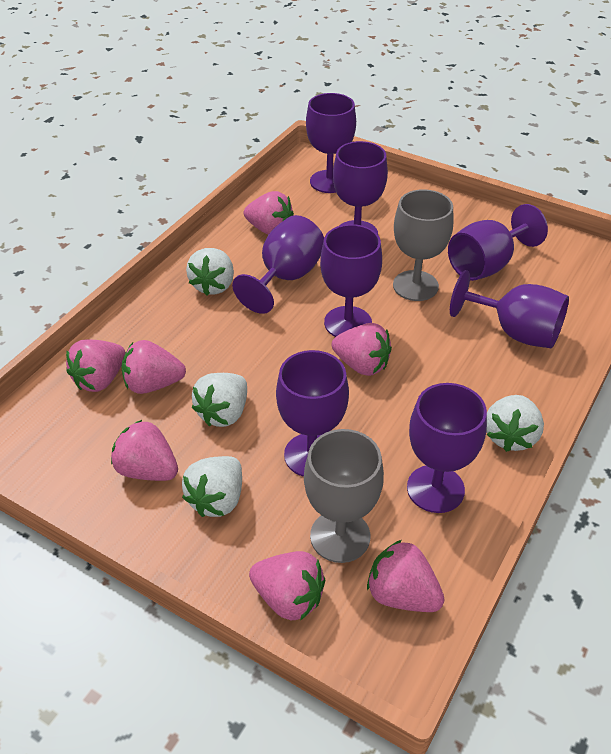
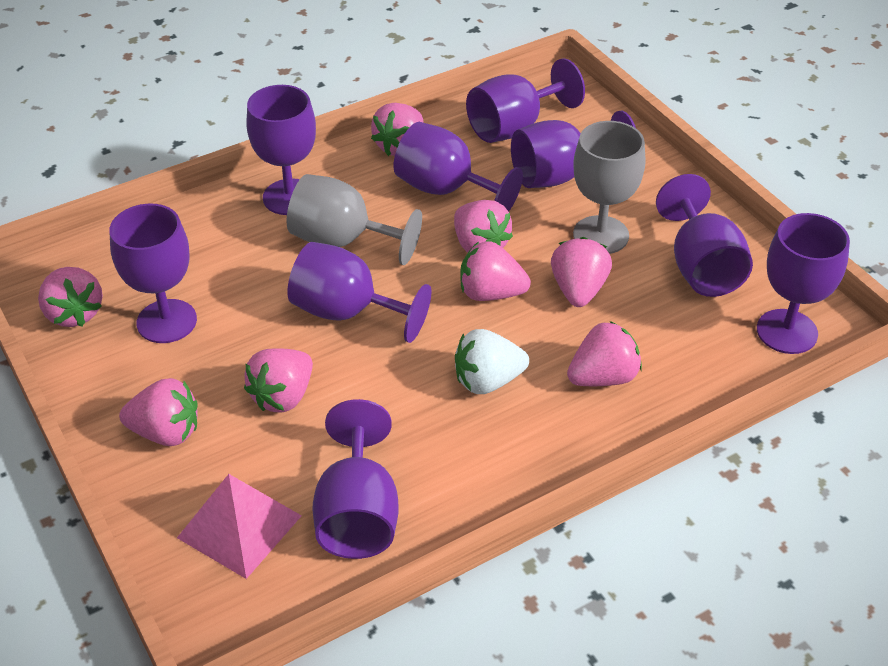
pink pyramid: none = 0 -> [177,474,302,579] = 1
pink strawberry: [66,340,126,392] [111,420,178,481] [121,340,186,394] [244,191,294,235] [249,551,325,621] [332,323,392,376] [367,540,445,612] = 7 -> [38,267,103,327] [119,378,198,446] [244,349,313,413] [371,103,424,156] [454,200,513,253] [460,241,531,301] [551,237,612,307] [567,321,642,386] = 8
purple goblet: [232,215,324,314] [276,350,349,477] [306,93,356,193] [320,224,382,337] [333,141,388,234] [407,383,487,513] [448,204,548,281] [450,270,569,348] = 8 -> [109,204,197,343] [247,85,316,215] [287,242,431,343] [312,399,399,559] [393,122,523,212] [466,58,585,143] [511,110,636,188] [656,174,753,297] [757,213,850,354] = 9
white strawberry: [182,456,242,517] [186,248,234,296] [192,373,247,427] [486,395,544,452] = 4 -> [455,329,529,394] = 1

